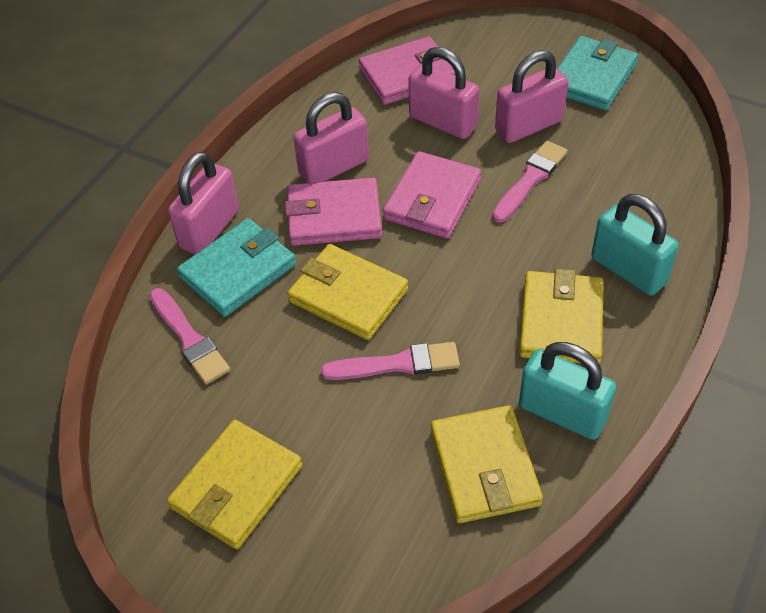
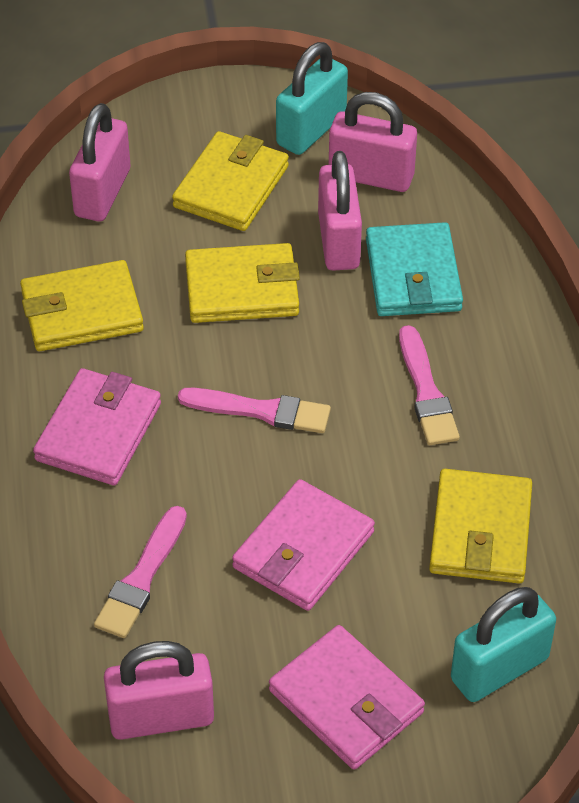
turquoise wallet: [177,218,296,317] [557,36,638,110] = 2 -> [366,222,463,316] = 1

